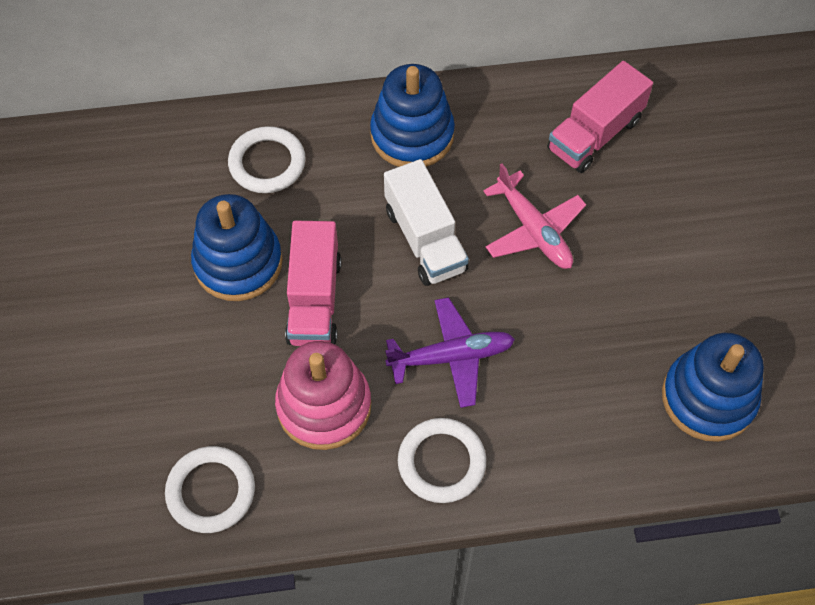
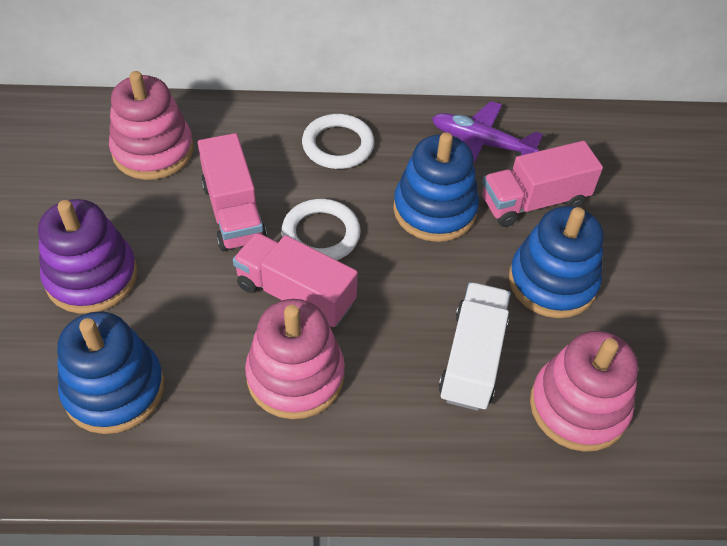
pink plane: [483,163,586,269] = 1 -> none = 0
pink stacking toy: [275,341,371,450] = 1 -> [109,71,194,180] [245,299,345,419] [530,331,638,452] = 3
pink truck: [285,221,342,346] [547,61,653,173] = 2 -> [198,133,267,251] [233,232,358,327] [482,141,603,227] = 3
purple stacking toy: none = 0 -> [38,199,138,314] = 1
white ring: [165,446,255,533] [228,126,306,193] [398,418,486,503] = 3 -> [281,199,361,260] [302,114,375,169] = 2

